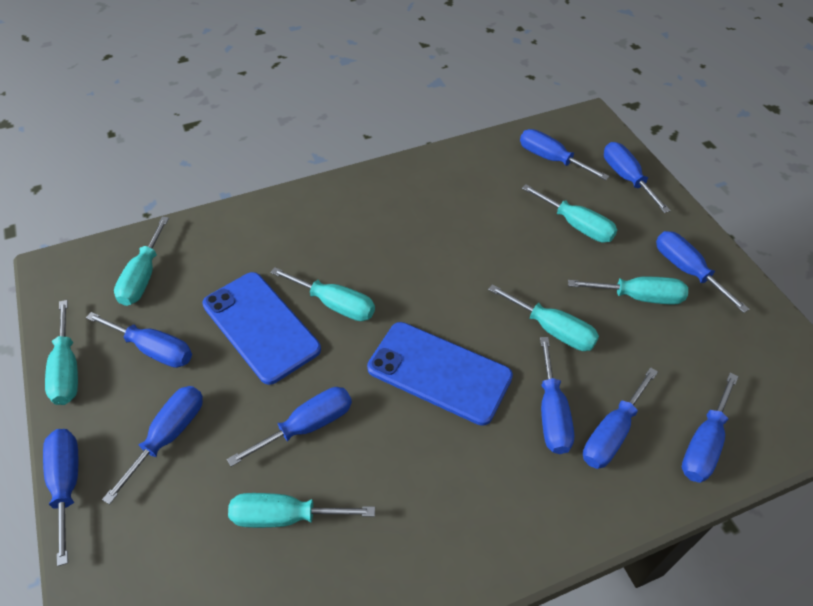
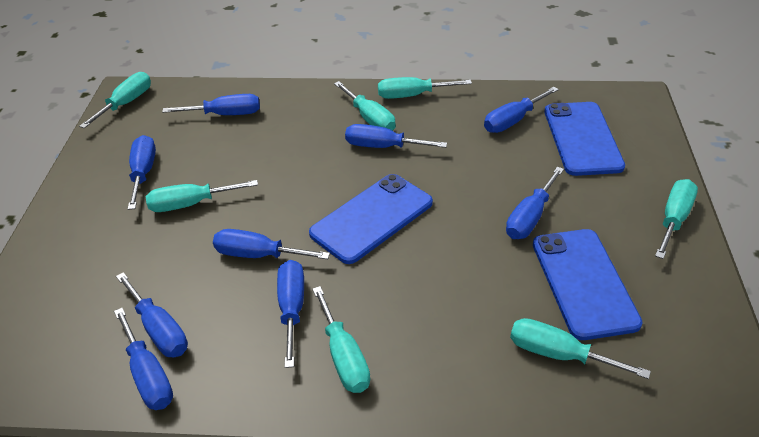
blue phone: [202,272,321,385] [367,322,513,426] = 2 -> [309,174,433,264] [533,229,643,340] [544,102,625,176] = 3
blue screwdriver: [43,429,78,566] [86,312,192,368] [102,386,203,504] [227,387,352,467] [520,129,610,180] [540,337,574,454] [583,367,658,469] [604,142,671,213] [656,231,749,313] [682,373,739,483] = 10 -> [114,308,173,410] [116,272,188,357] [128,135,156,210] [162,94,260,115] [213,229,330,259] [277,260,304,368] [345,124,447,148] [484,87,559,133] [506,167,564,239] = 9

